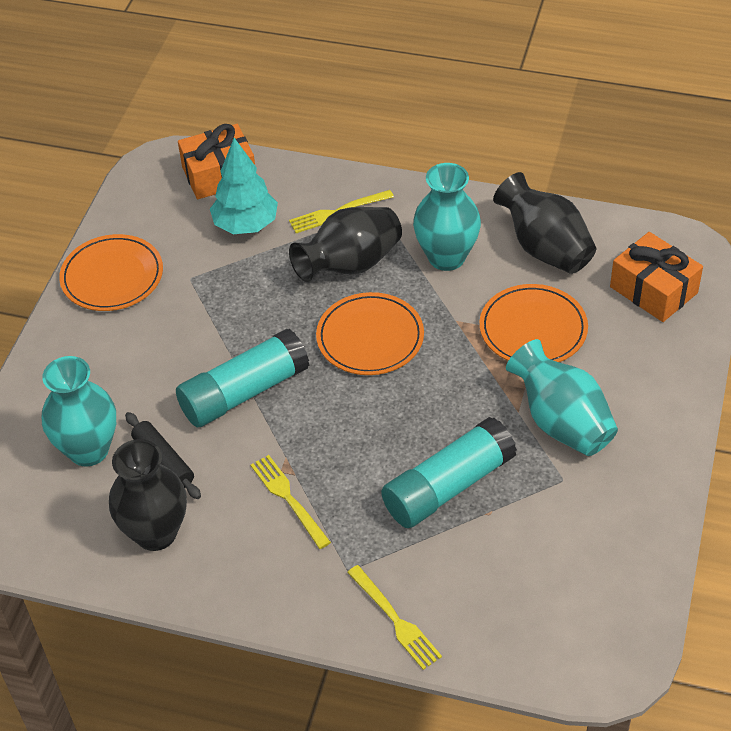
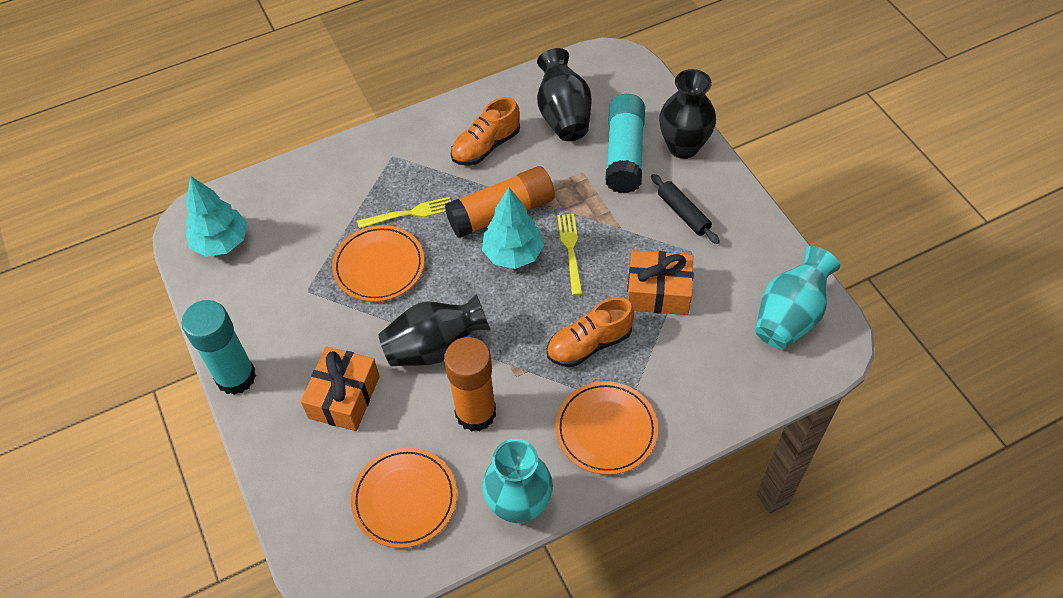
orange glue stick: none = 0 -> [444,337,496,432] [445,166,555,238] = 2
orange shoe: none = 0 -> [451,97,520,166] [547,297,634,367] = 2
turquoise tree: [210,138,278,234] = 1 -> [185,176,247,257] [482,188,544,269] = 2
turquoise vase: [42,356,116,467] [413,163,481,271] [506,339,618,456] = 3 -> [482,439,553,524] [755,246,840,349] = 2
yellow fork: [250,455,331,549] [289,190,394,233] [347,565,442,670] = 3 -> [357,197,451,229] [557,214,583,296] = 2

